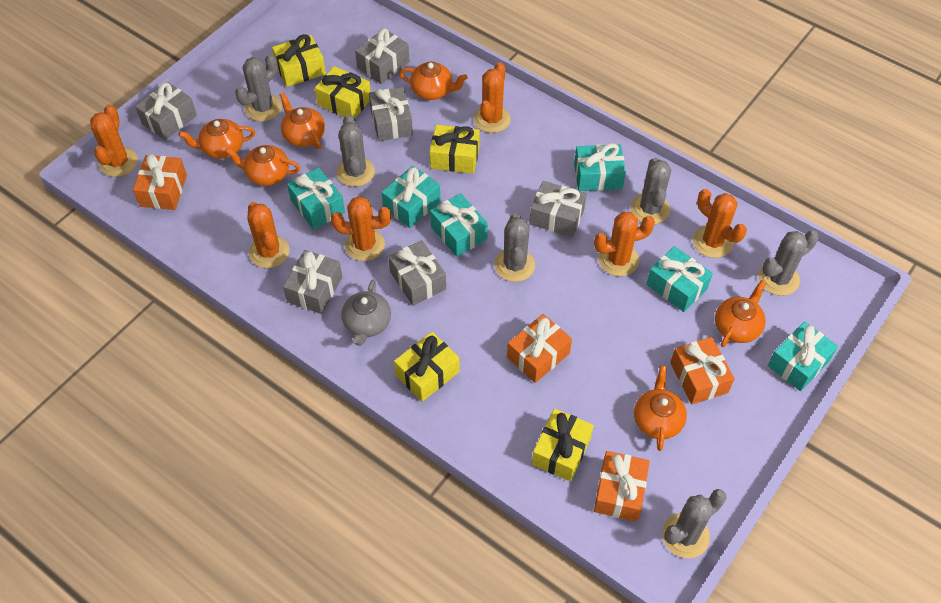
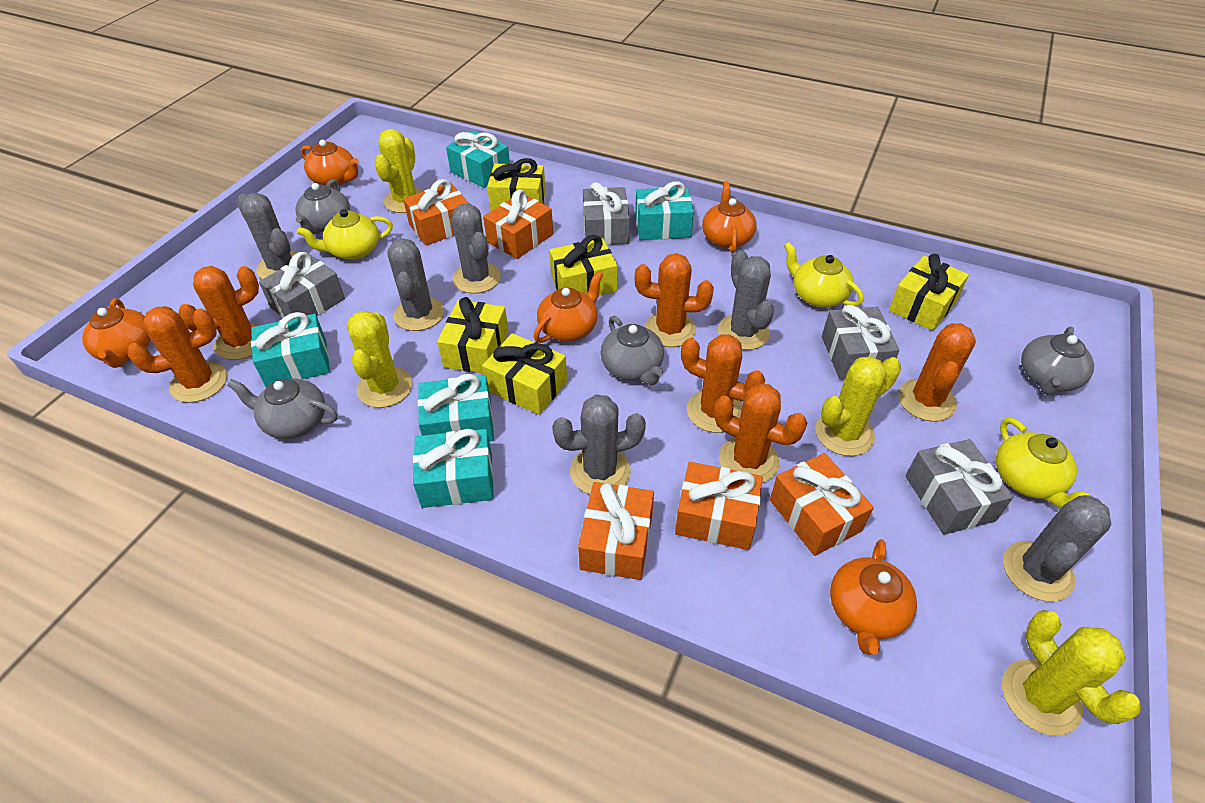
grey gift: [135,82,197,140] [283,250,342,314] [355,28,410,84] [369,87,413,141] [388,240,446,306] [529,181,586,237] = 6 -> [259,252,345,318] [583,182,630,245] [822,305,899,380] [906,439,1013,535] = 4
grey teapot: [341,280,391,346] = 1 -> [227,379,338,439] [295,179,350,235] [600,316,664,385] [1021,326,1094,395] = 4
orange gift: [133,154,187,210] [507,314,572,383] [594,451,650,522] [670,337,735,404] = 4 -> [403,179,469,246] [483,189,553,259] [578,482,654,580] [675,462,763,550] [770,453,874,556] = 5
orange teapot: [178,119,255,159] [225,145,300,186] [279,92,325,149] [399,62,468,100] [634,366,687,451] [715,280,766,347] = 6 -> [82,298,151,368] [300,140,359,187] [534,271,603,343] [702,181,757,253] [830,539,917,655] = 5
turquoise gift: [287,167,345,230] [382,166,441,228] [430,193,488,257] [574,143,626,191] [647,246,713,312] [768,321,838,391] = 6 -> [251,312,330,387] [413,429,494,508] [418,374,494,442] [446,131,510,188] [635,181,694,240] = 5
yellow cactus: none = 0 -> [347,311,412,408] [374,129,424,213] [815,356,901,456] [1002,610,1141,736] = 4
yellow teapot: none = 0 -> [297,209,393,260] [784,242,864,307] [996,418,1090,508] = 3

